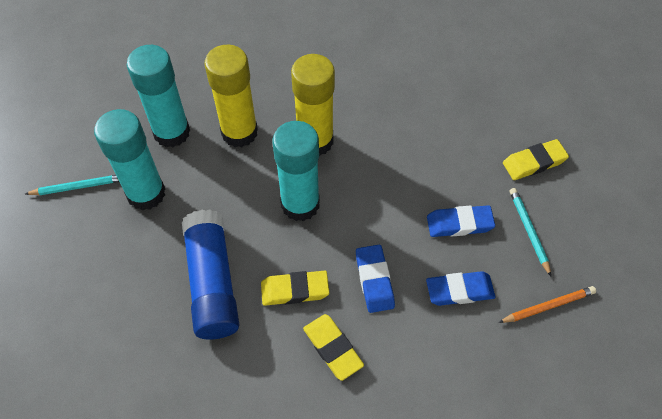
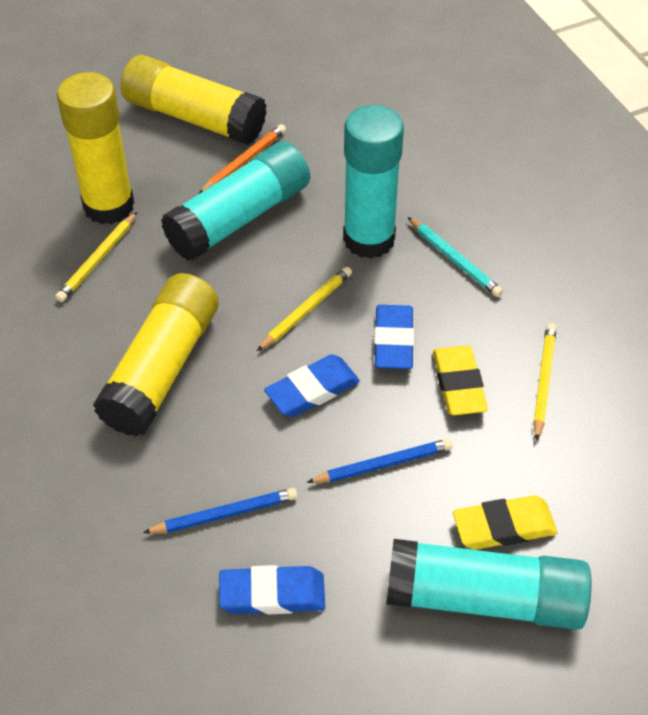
blue glue stick: [182,210,239,339] = 1 -> none = 0
blue pencil: none = 0 -> [143,488,298,534] [306,438,453,483] = 2
turquoise pencil: [25,175,119,195] [510,188,551,276] = 2 -> [408,217,503,297] = 1
yellow eraser: [261,270,329,306] [303,314,364,381] [503,139,569,180] = 3 -> [433,345,488,415] [453,495,557,550] = 2
yellow glue stick: [205,45,258,147] [291,54,335,156] = 2 -> [57,72,134,224] [93,273,219,437] [121,55,267,145] = 3
yellow pencil: none = 0 -> [55,212,137,302] [257,267,352,351] [533,323,557,441] = 3

